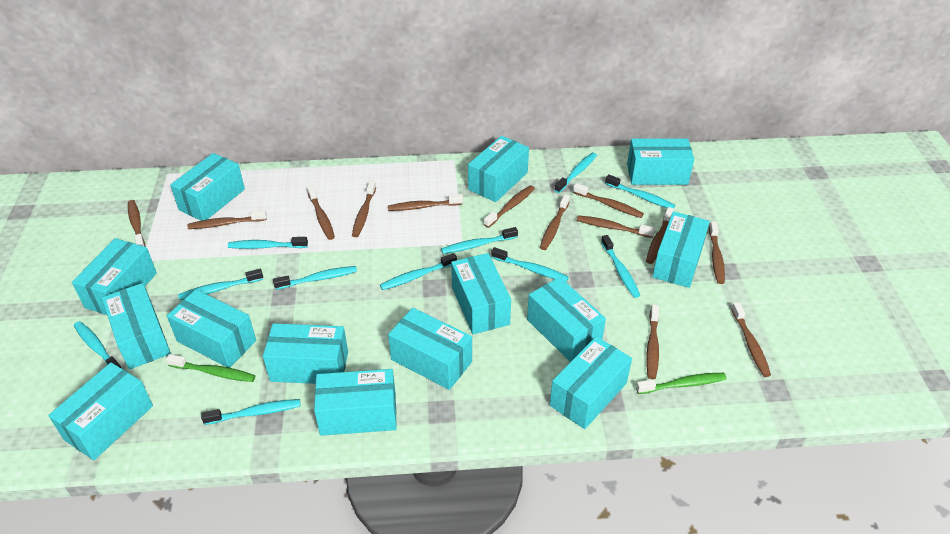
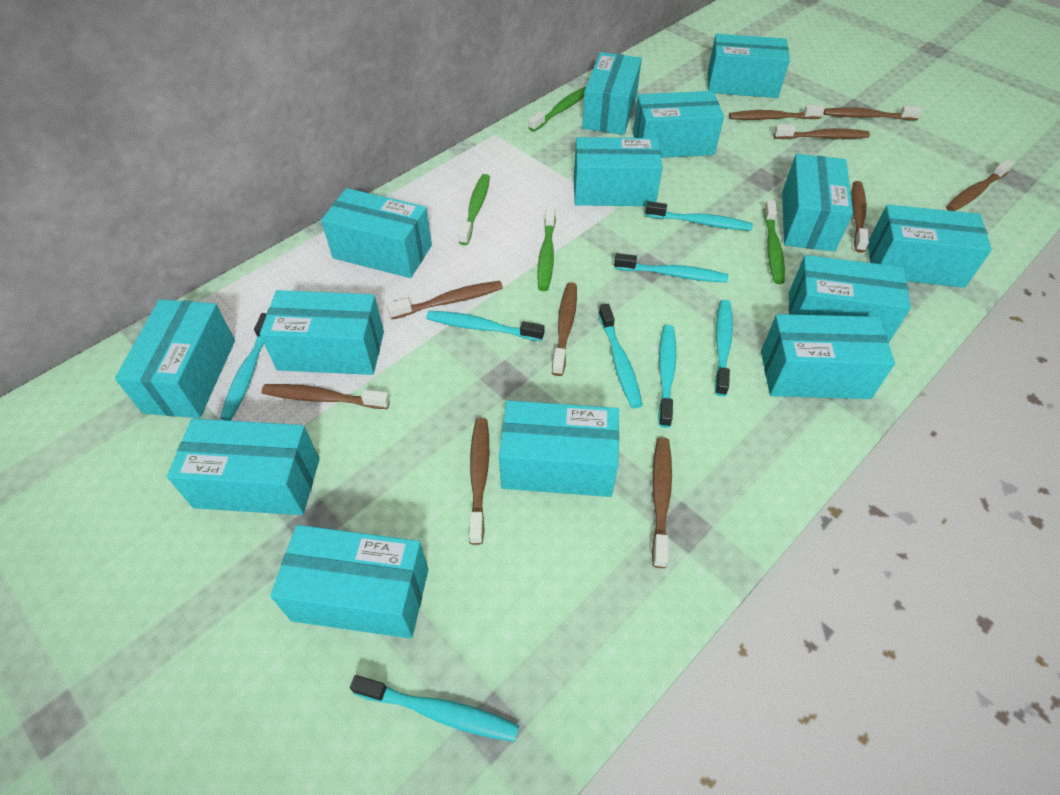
brown toothbrush: [128,200,145,247] [187,210,267,229] [307,186,335,240] [352,181,376,237] [388,194,463,211] [484,185,535,228] [540,194,570,250] [573,183,644,218] [577,215,655,238] [646,207,674,264] [646,304,659,379] [709,221,725,284] [731,302,771,377] = 13 -> [261,384,390,409] [387,281,503,319] [469,418,489,545] [552,282,577,376] [652,437,672,568] [729,105,825,120] [774,124,870,139] [824,106,922,120] [851,181,869,253] [946,159,1014,211] = 10
green toothbrush: [166,354,256,382] [636,373,726,394] = 2 -> [458,174,490,245] [528,87,586,132] [537,206,556,291] [763,200,785,284] = 4
turquoise toothbrush: [74,321,122,369] [178,269,263,300] [201,399,301,425] [228,237,308,249] [273,266,357,290] [380,253,457,290] [441,227,518,254] [491,247,569,282] [555,152,597,193] [601,235,640,298] [605,174,675,208] = 11 -> [220,313,267,421] [350,675,519,742] [426,311,545,341] [598,304,643,409] [614,253,728,282] [645,201,753,231] [658,325,676,428] [714,300,733,396] = 8

